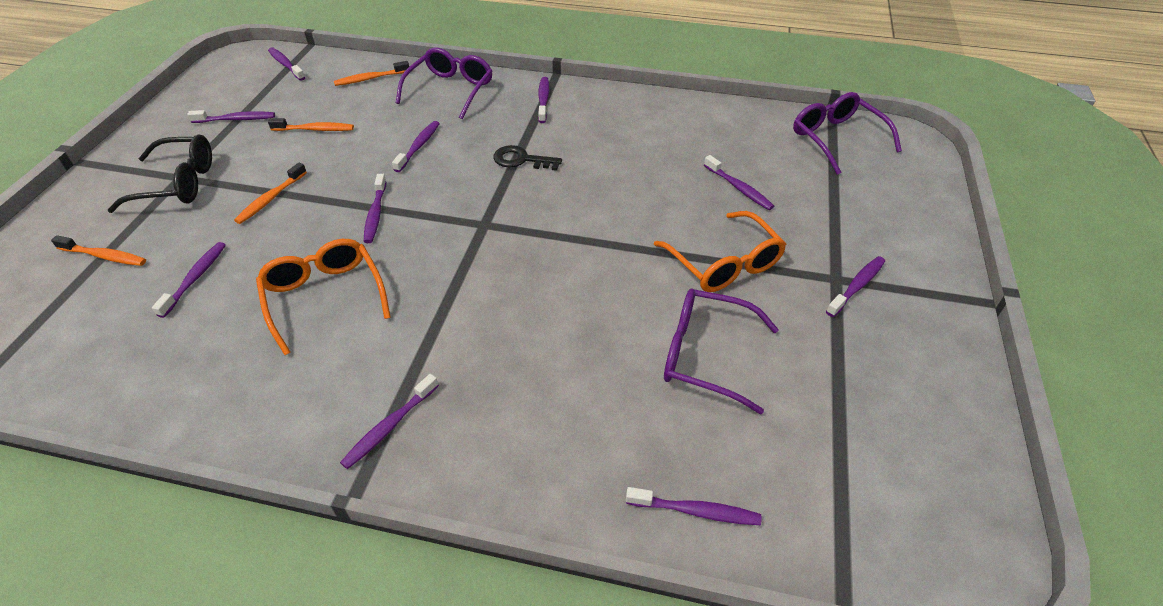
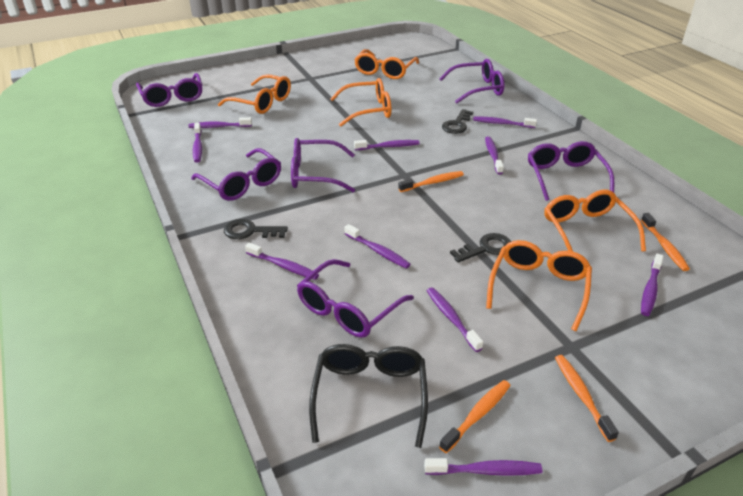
black key: [493,145,562,171] = 1 -> [224,219,288,239] [442,109,473,134] [450,233,511,263] = 3
orange glasses: [256,239,391,355] [654,211,786,292] = 2 -> [218,74,291,114] [330,78,391,127] [354,49,419,79] [486,240,592,331] [545,190,646,252] = 5
purple glasses: [396,47,492,119] [664,288,779,414] [793,92,902,175] = 3 -> [136,73,202,107] [191,148,281,201] [291,138,355,192] [297,259,414,338] [439,59,505,104] [528,141,614,201] = 6

